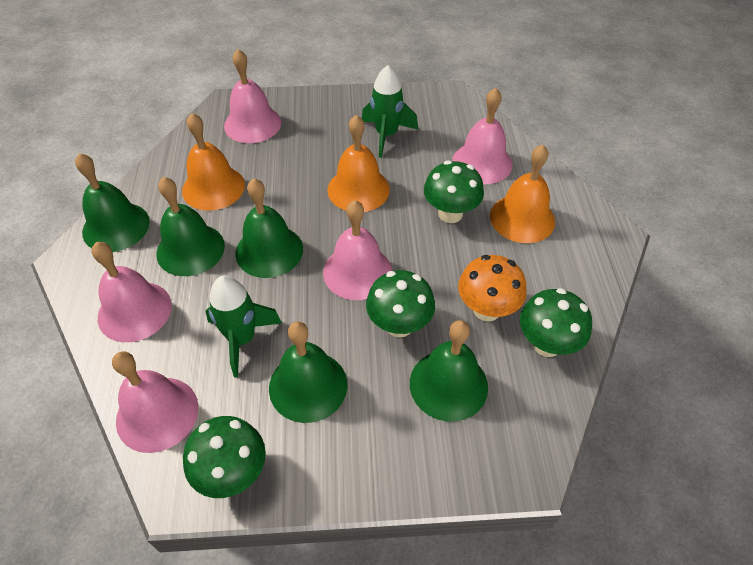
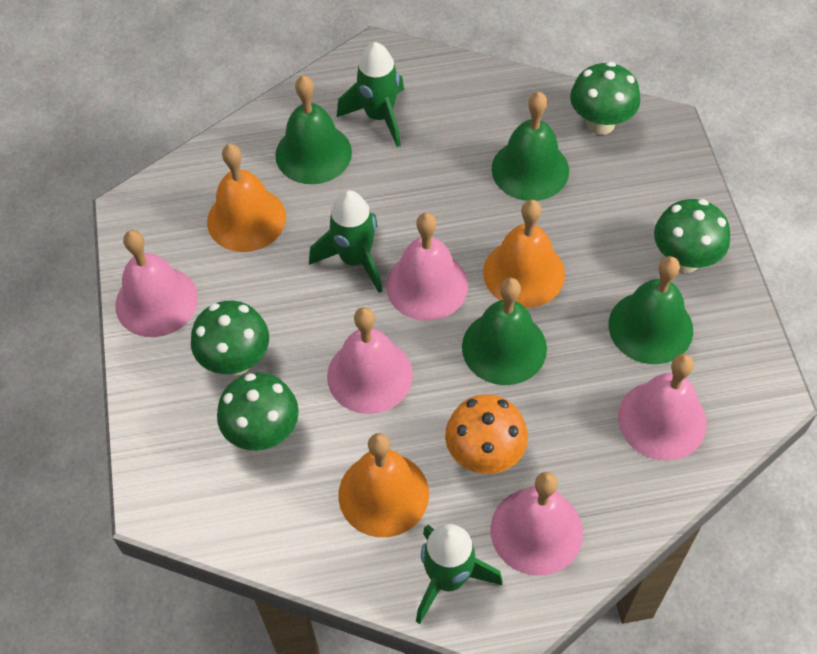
green bell: [75,153,150,252] [156,177,225,276] [235,178,303,278] [269,321,347,423] [410,320,488,422] = 5 -> [275,75,352,184] [462,278,547,385] [491,92,569,201] [608,256,693,364] = 4
green rocket: [206,276,282,378] [362,65,418,158] = 2 -> [309,190,382,293] [337,42,404,147] [416,524,503,624] = 3

